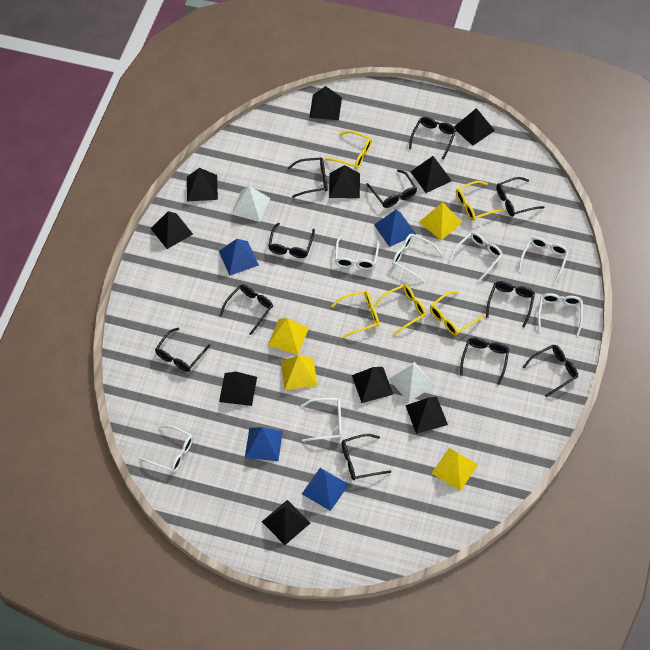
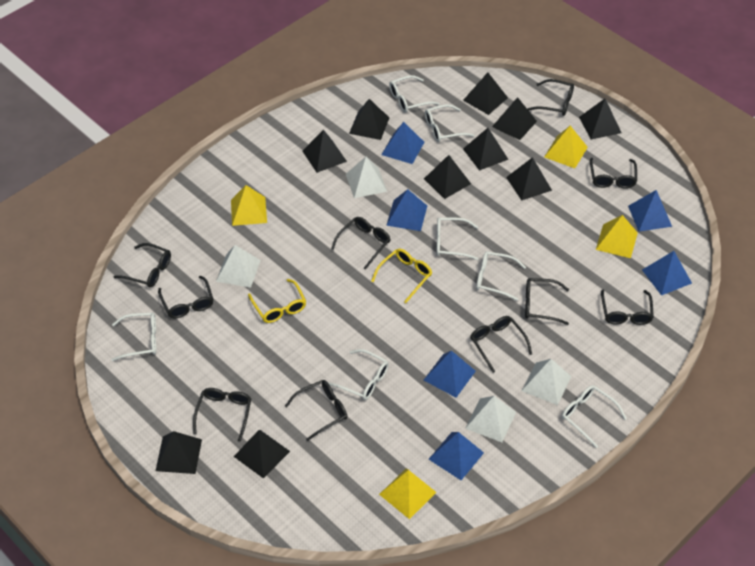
black glasses: [155,327,211,372] [220,284,273,335] [268,223,315,258] [288,157,328,198] [342,434,391,480] [366,170,417,208] [409,117,456,160] [460,338,510,385] [486,281,535,328] [497,177,544,217] [523,345,578,397] = 11 -> [114,243,171,288] [158,276,213,318] [193,388,252,441] [285,380,347,441] [331,217,390,270] [470,316,532,373] [525,278,569,325] [527,79,574,116] [590,158,637,189] [601,289,654,325] = 10
blue pyramid: [219,239,259,276] [245,427,283,461] [302,468,349,511] [374,210,416,247] = 4 -> [381,122,424,164] [386,189,427,231] [424,351,476,398] [429,432,484,480] [628,190,672,232] [642,251,692,295] = 6
white pyramid: [231,186,270,222] [389,362,435,402] = 2 -> [216,245,261,288] [346,157,387,198] [465,396,516,442] [522,359,572,405] = 4
yellow glasses: [325,131,372,169] [332,291,379,338] [374,284,426,335] [430,291,484,335] [456,181,505,221] = 5 -> [248,279,306,323] [371,249,432,303] = 2

